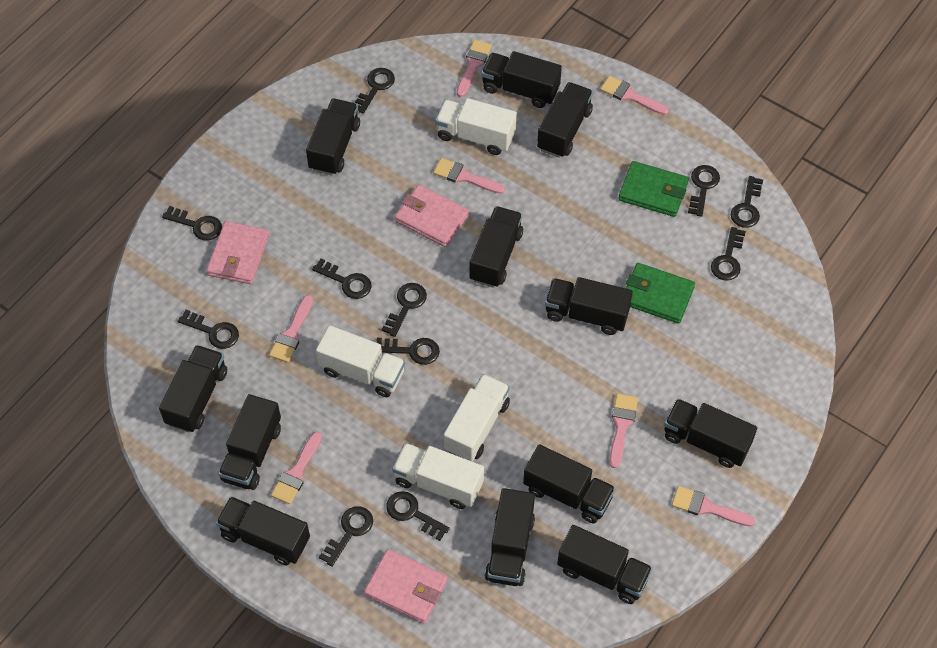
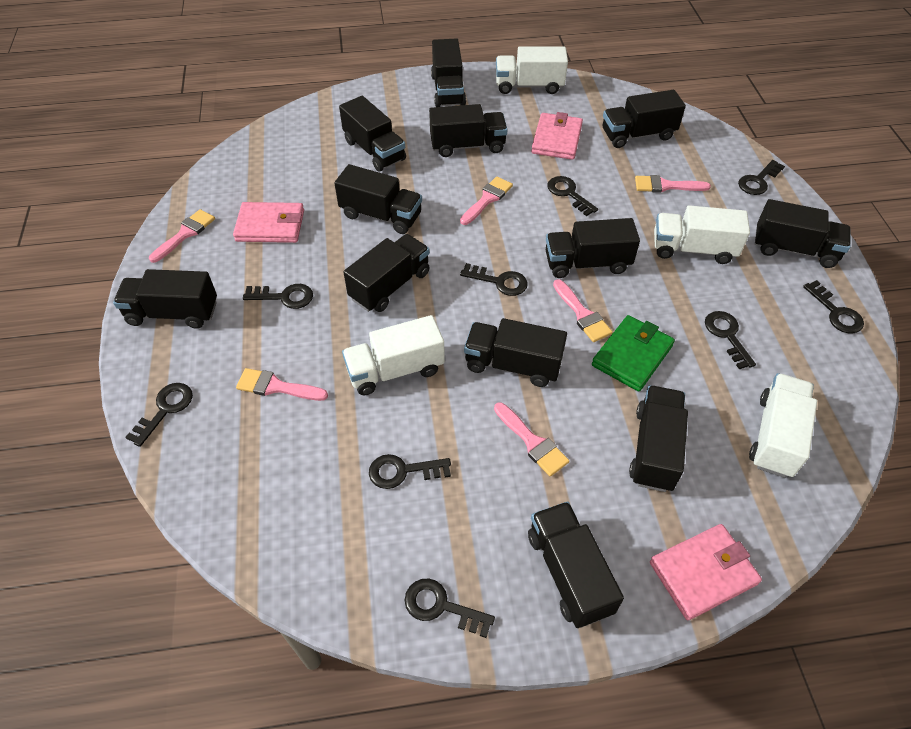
black key: [162,206,222,241] [178,309,239,349] [312,259,371,299] [319,506,373,567] [355,68,395,114] [376,338,440,365] [382,283,427,337] [386,491,450,541] [688,165,720,217] [711,227,746,280] [731,176,763,228] = 11 -> [125,383,193,447] [243,284,313,309] [369,454,451,489] [405,579,495,638] [460,263,528,296] [547,176,598,216] [705,311,756,369] [738,160,785,195] [803,280,864,333] = 9
green wallet: [618,161,689,217] [626,263,695,324] = 2 -> [592,315,675,392] = 1
pink brush: [269,295,313,363] [271,432,322,504] [433,158,505,194] [457,40,492,97] [600,76,669,115] [610,393,638,468] [672,486,755,526] = 7 -> [149,209,215,263] [236,368,328,401] [460,176,513,225] [494,402,569,477] [553,279,613,342] [635,175,711,193] = 6

